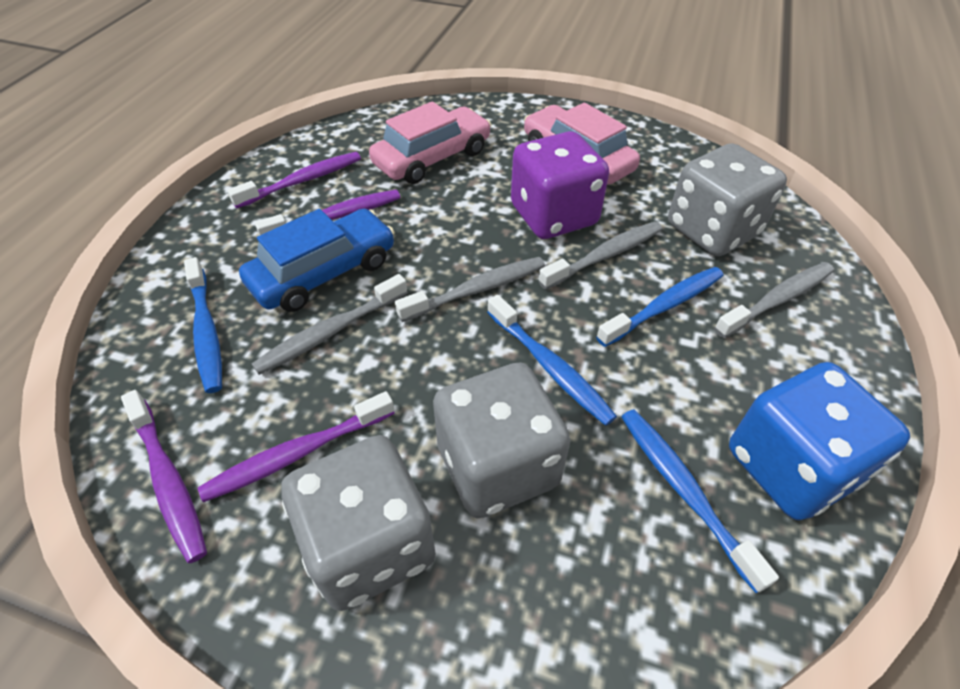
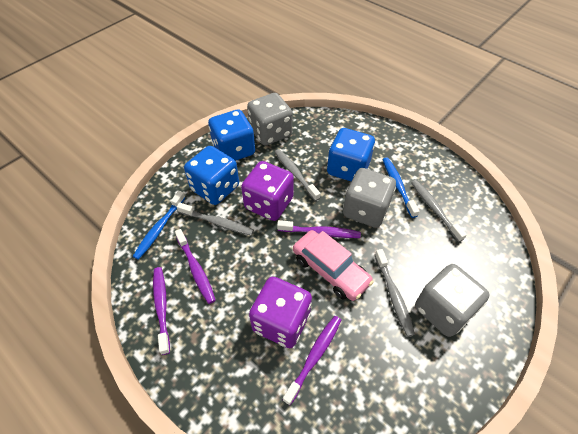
blue car: [239,209,395,312] = 1 -> none = 0
blue dice: [729,362,910,520] = 1 -> [184,146,239,205] [208,109,255,161] [327,128,375,182] = 3
blue toothbrush: [184,257,222,393] [487,295,617,426] [596,267,724,347] [621,409,779,593] = 4 -> [133,191,185,260] [382,157,420,218] = 2
pink car: [369,101,491,184] [524,103,640,185] = 2 -> [293,230,374,301] = 1
purple dice: [511,131,609,239] = 1 -> [241,161,294,221] [249,277,312,348] = 2

